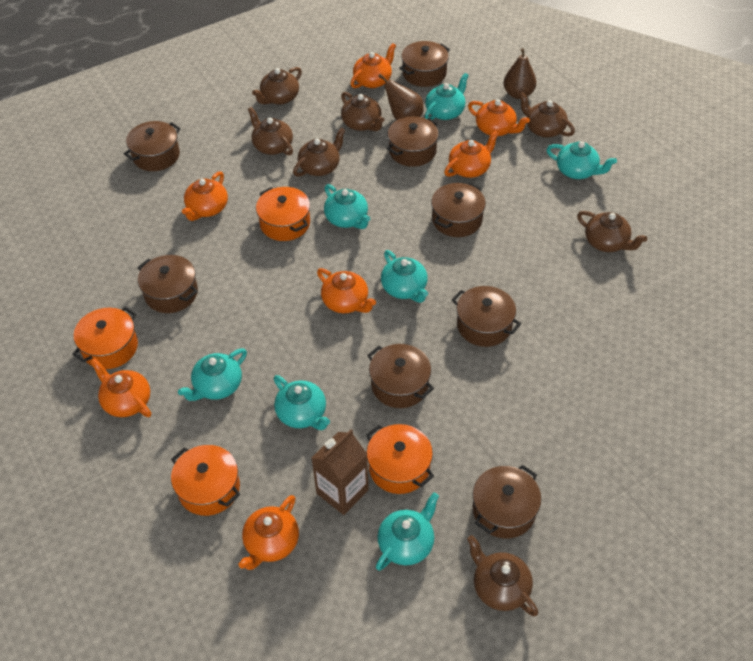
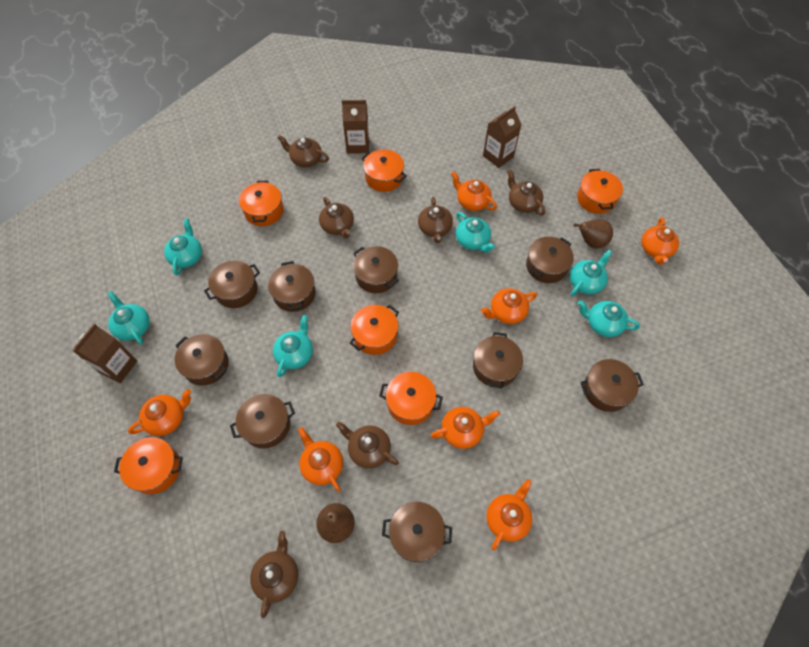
brown carton: [312,429,369,515] = 1 -> [72,324,137,383] [342,100,369,154] [483,106,522,168] = 3
brown pot: [124,121,181,171] [138,255,198,313] [367,344,434,408] [386,116,439,167] [399,41,450,87] [431,183,486,237] [452,286,521,347] [473,465,541,538] = 8 -> [175,334,229,385] [204,260,260,308] [230,394,295,449] [268,261,316,312] [353,246,399,293] [382,502,452,562] [473,332,523,388] [526,237,574,283] [580,359,644,412] = 9
brown teapot: [248,107,293,155] [252,67,302,105] [293,127,346,177] [341,92,384,131] [467,535,538,616] [519,92,575,138] [577,211,647,252] = 7 -> [250,531,298,618] [278,135,329,168] [319,197,354,238] [336,422,399,468] [418,197,453,243] [507,170,545,215] = 6
orange pot: [72,307,138,369] [171,445,240,516] [256,187,310,241] [366,424,434,494] = 4 -> [114,437,183,494] [239,180,284,226] [350,305,399,355] [361,149,407,192] [379,372,443,425] [577,169,623,214] = 6
turquoise teapot: [178,348,247,401] [274,375,330,430] [324,184,370,229] [376,493,439,571] [381,250,428,303] [425,73,469,120] [546,141,617,179] = 7 -> [108,291,150,345] [164,218,202,275] [273,315,313,377] [456,212,495,253] [570,250,612,296] [578,300,640,337] = 6

